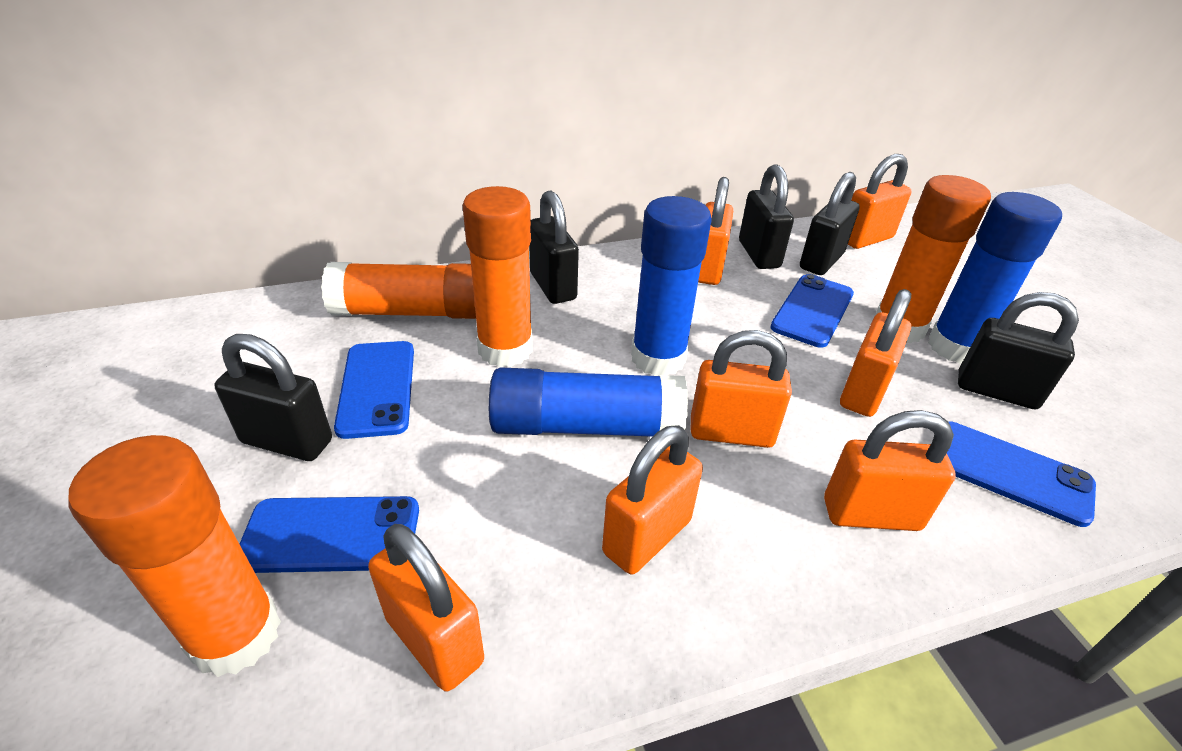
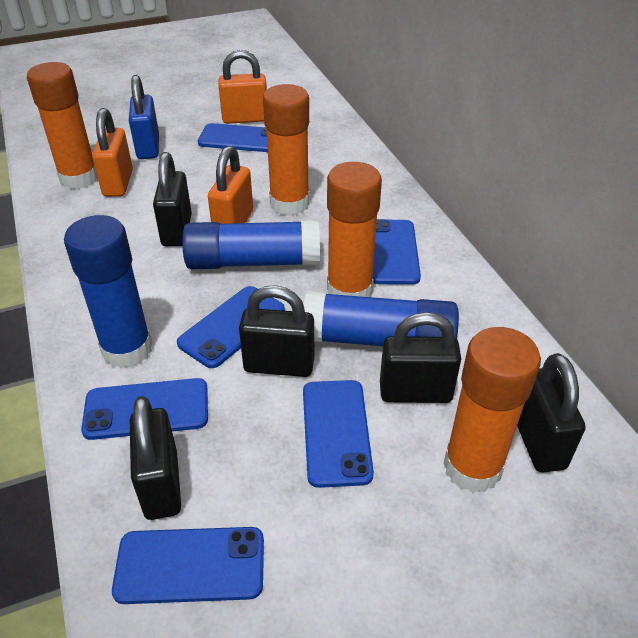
blue padlock: none = 0 -> [129,75,159,159] = 1
blue phone: [240,496,419,573] [334,341,414,439] [770,274,854,348] [947,422,1096,527] = 4 -> [81,378,208,440] [112,527,264,604] [177,286,285,368] [198,123,268,152] [303,380,374,488] [373,219,421,285] = 6
orange padlock: [368,524,484,692] [602,425,703,574] [691,330,792,448] [698,177,733,285] [824,410,956,531] [840,289,911,417] [848,154,911,249] = 7 -> [92,108,133,197] [208,146,253,224] [218,50,267,124] = 3

